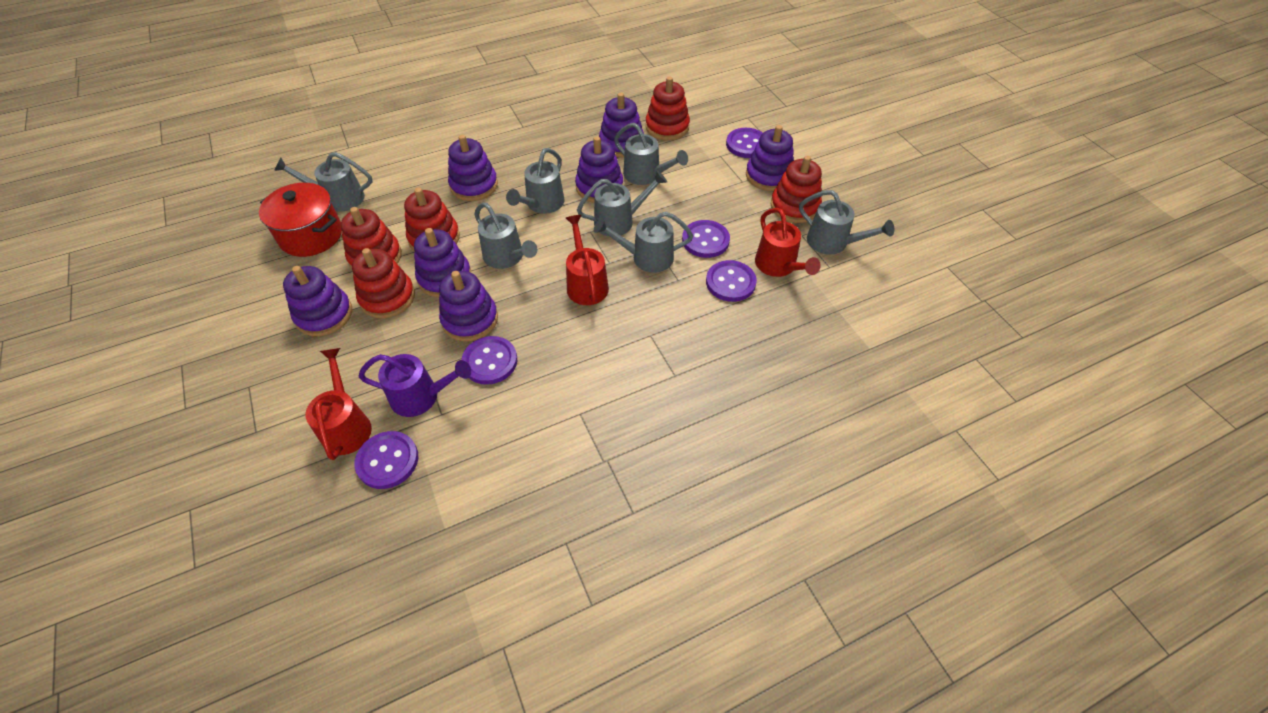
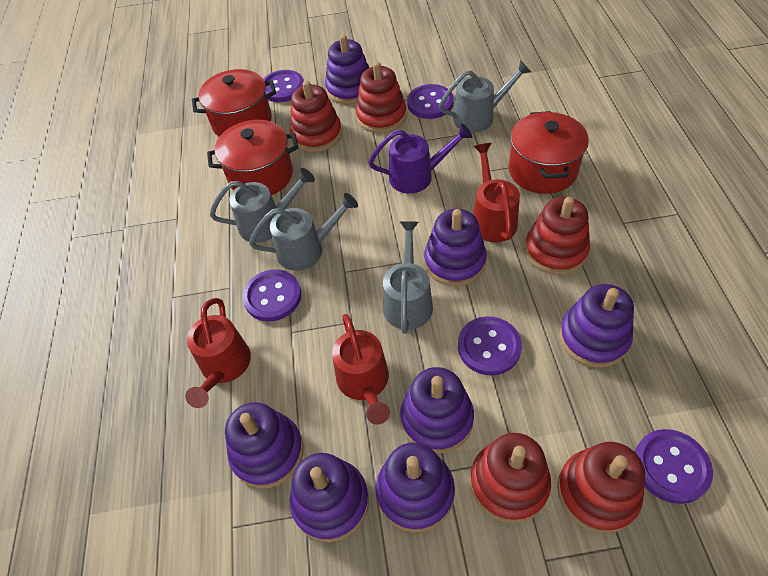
grey watering can: [274,152,373,212] [474,203,538,269] [506,148,565,214] [577,170,667,236] [594,211,693,273] [614,123,688,185] [799,190,894,255] = 7 -> [210,168,315,243] [249,193,358,271] [383,221,433,333] [439,60,531,132] = 4
red pot: [259,183,342,257] = 1 -> [192,69,276,137] [207,120,299,195] [509,111,589,194] = 3

